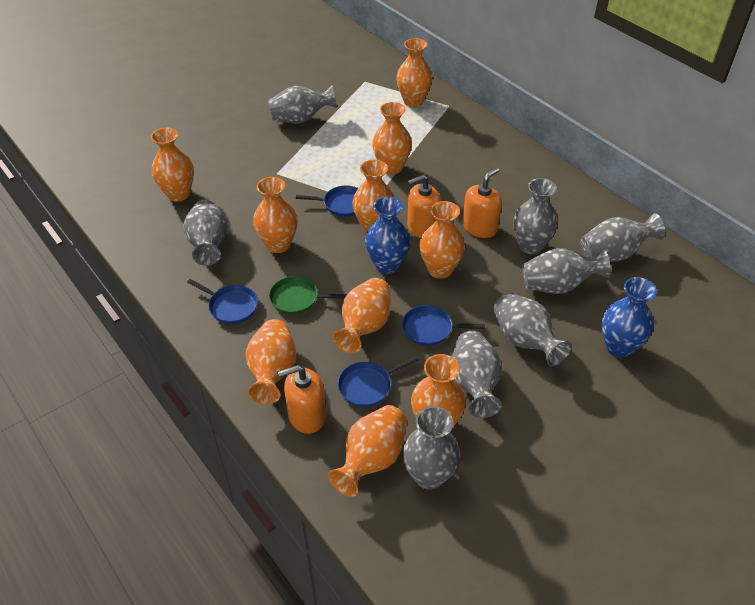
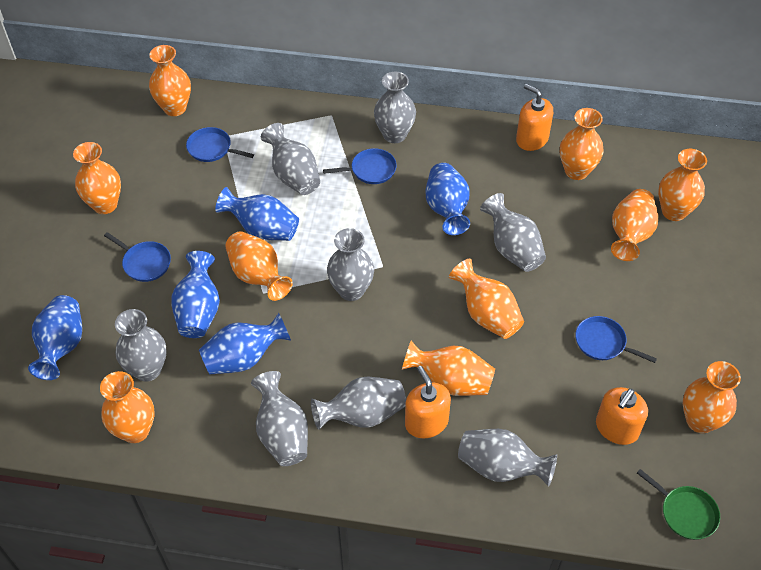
blue vase: [365,196,410,274] [602,277,657,358] = 2 -> [28,295,82,380] [171,251,220,338] [199,313,291,374] [215,187,299,241] [426,163,470,235] = 5

